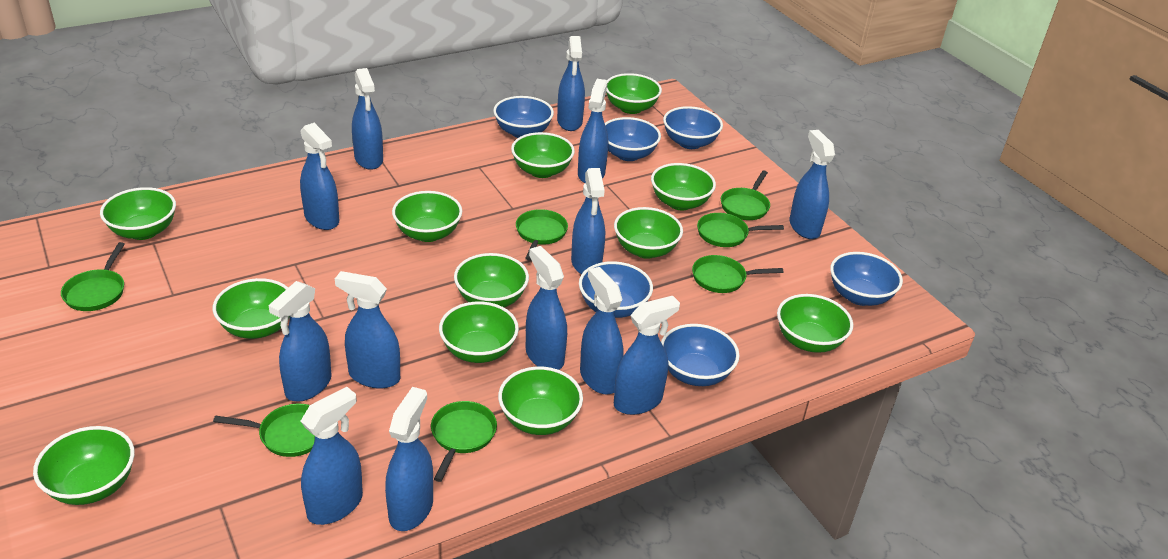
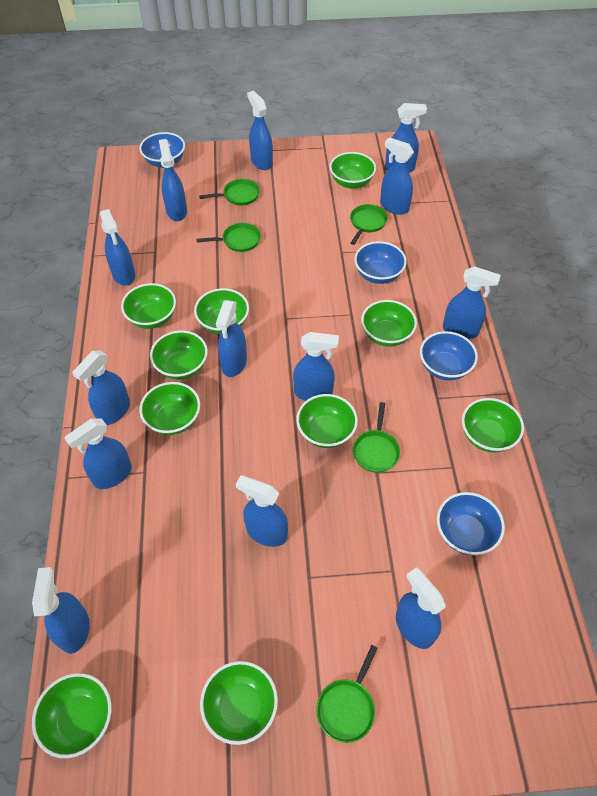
blue bowl: [493,96,554,138] [579,261,653,318] [605,117,661,161] [661,324,740,386] [663,106,723,149] [830,252,903,306] = 6 -> [139,132,185,168] [354,241,407,284] [420,331,478,381] [437,492,505,555] = 4
green bowl: [33,426,135,505] [100,187,176,240] [213,278,290,339] [392,191,462,242] [439,302,519,363] [454,253,529,307] [498,367,583,435] [511,132,575,178] [606,73,662,114] [614,207,683,259] [651,163,716,211] [777,294,853,353] = 12 -> [32,673,112,758] [121,283,176,329] [139,382,200,435] [150,330,208,380] [194,288,249,334] [200,661,278,745] [296,394,358,448] [329,152,376,189] [361,300,417,347] [462,398,524,453] = 10
green pan: [61,242,125,311] [213,404,315,457] [431,401,497,482] [516,209,568,261] [692,255,784,293] [697,213,784,247] [721,170,770,220] = 7 -> [196,223,261,252] [199,179,260,205] [316,645,378,743] [350,204,387,245] [353,402,400,473] = 5

